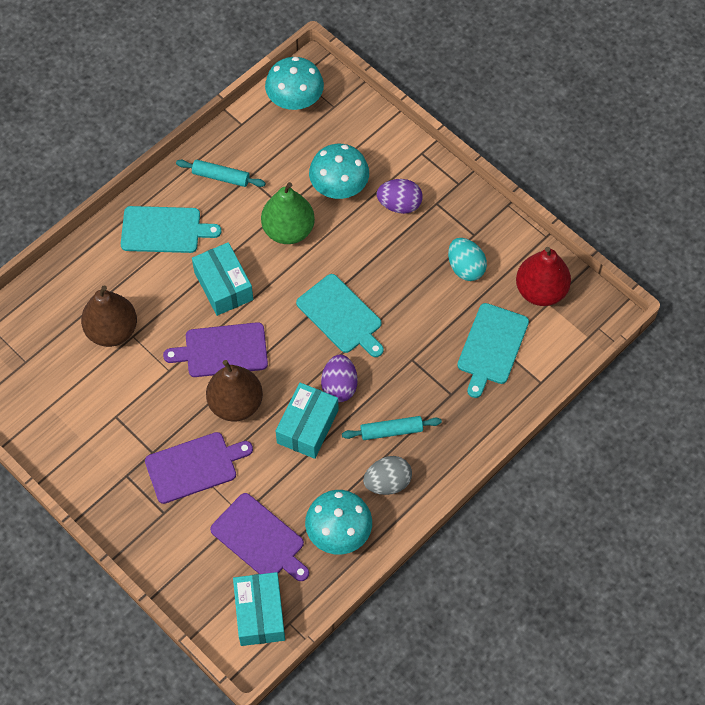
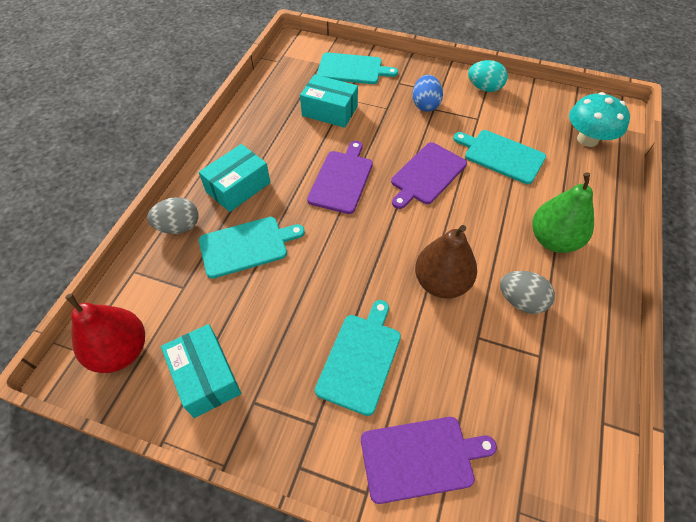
blue egg: none = 0 -> [413,75,443,112] = 1
brown pear: [81,285,137,347] [206,360,263,421] = 2 -> [415,225,477,299] = 1
grey egg: [363,456,412,495] = 1 -> [147,197,198,234] [500,271,555,314] = 2
purple egg: [321,354,358,402] [377,179,422,214] = 2 -> none = 0
turquoise cutting board: [121,206,222,253] [296,274,384,357] [457,303,529,398] = 3 -> [199,217,305,279] [315,300,401,416] [317,52,398,84] [453,130,546,184] = 4
turquoise mushroom: [265,57,324,110] [305,490,372,555] [309,144,369,199] = 3 -> [569,92,630,147] = 1
turquoise rolling pin: [176,160,266,187] [342,416,442,440] = 2 -> none = 0

